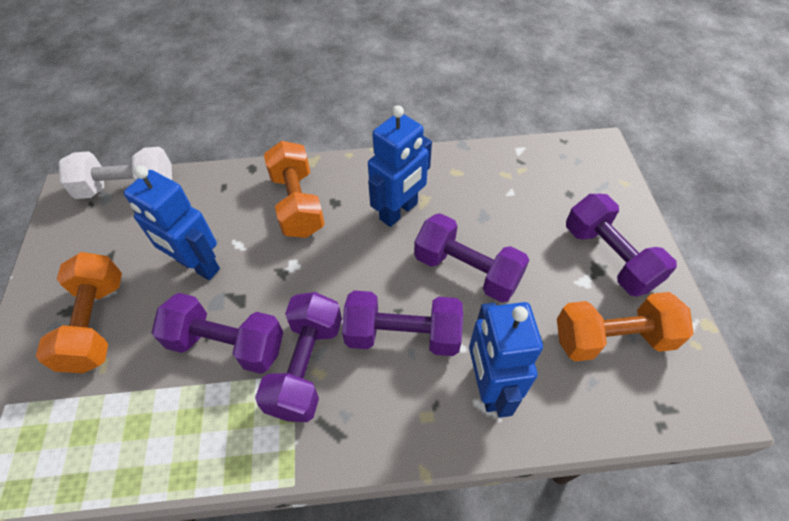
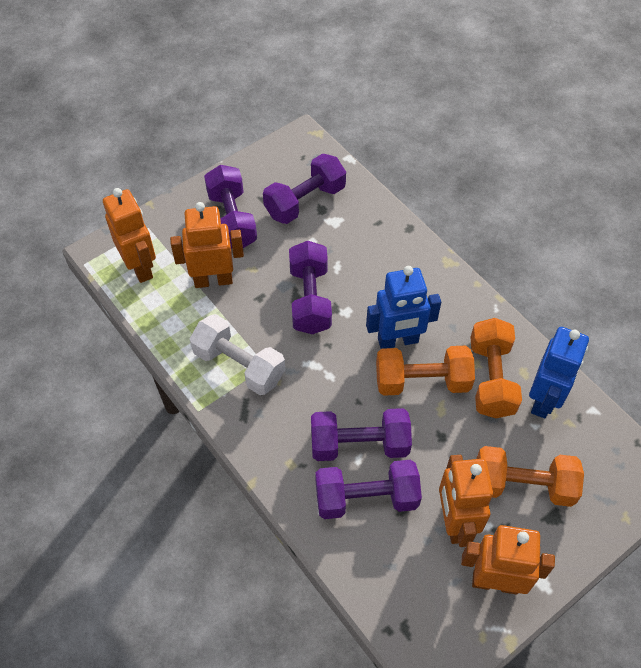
blue robot: [124,166,220,280] [368,105,432,227] [469,302,543,418] = 3 -> [366,266,441,349] [529,327,589,418] = 2
orange robot: none = 0 -> [103,188,156,283] [170,202,244,288] [439,455,493,547] [461,525,555,595] = 4

